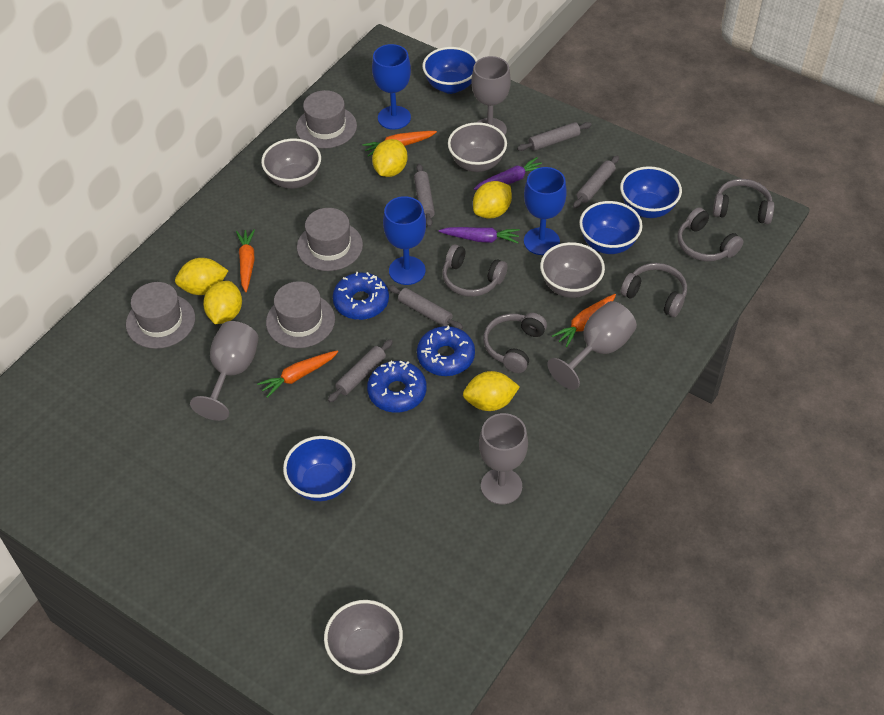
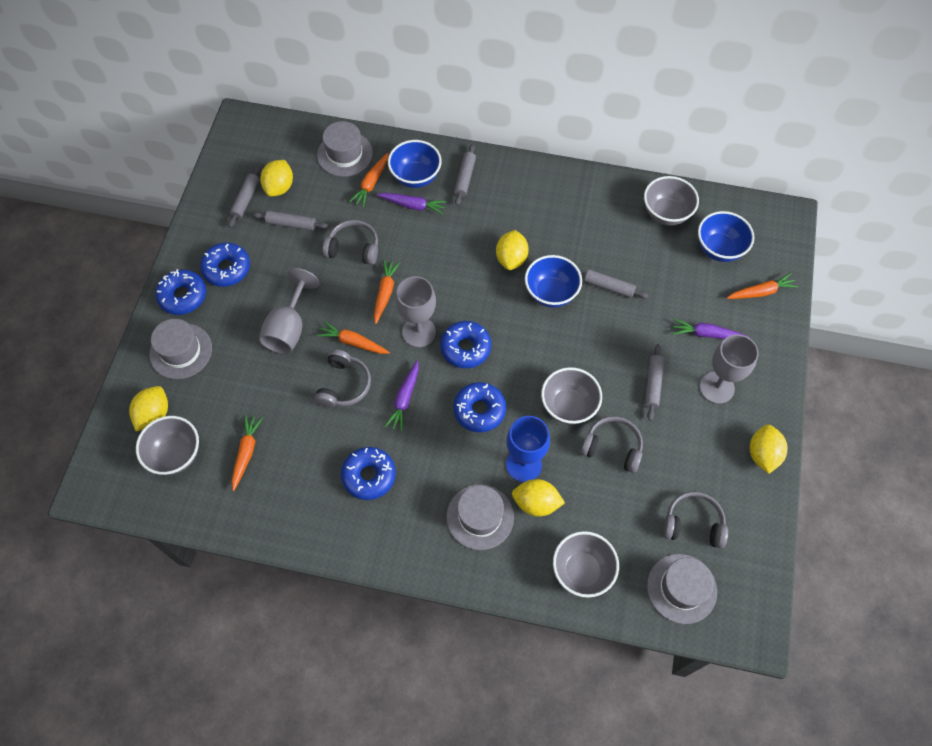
blue bowl: [283,436,355,501] [423,47,478,94] [579,201,642,254] [620,166,682,218] = 4 -> [388,140,442,188] [525,255,582,308] [698,211,754,262] = 3
blue donut: [333,272,389,320] [367,361,427,413] [417,326,475,376] = 3 -> [155,269,206,315] [200,242,250,287] [341,447,396,500] [440,321,491,368] [453,382,506,432] = 5
blue goblet: [372,44,411,130] [383,196,426,285] [524,167,567,255] = 3 -> [506,416,550,482] = 1
grey goblet: [190,321,259,421] [471,56,511,135] [479,413,528,505] [548,301,637,390] = 4 -> [259,268,320,354] [396,276,436,347] [700,334,759,404] = 3
grey headphones: [442,244,508,297] [483,313,547,373] [621,263,687,317] [678,207,744,261] [713,179,774,224] = 5 -> [315,349,371,408] [323,220,378,265] [581,416,643,473] [663,491,728,549] = 4
orange carrot: [236,229,255,292] [257,350,338,398] [362,131,437,157] [552,294,616,347] = 4 -> [232,415,263,491] [317,321,390,354] [349,153,389,208] [374,259,400,324] [727,273,799,299] = 5
purple carrot: [439,227,520,243] [474,157,542,190] = 2 -> [377,193,447,215] [384,361,419,432] [673,319,749,339] = 3

